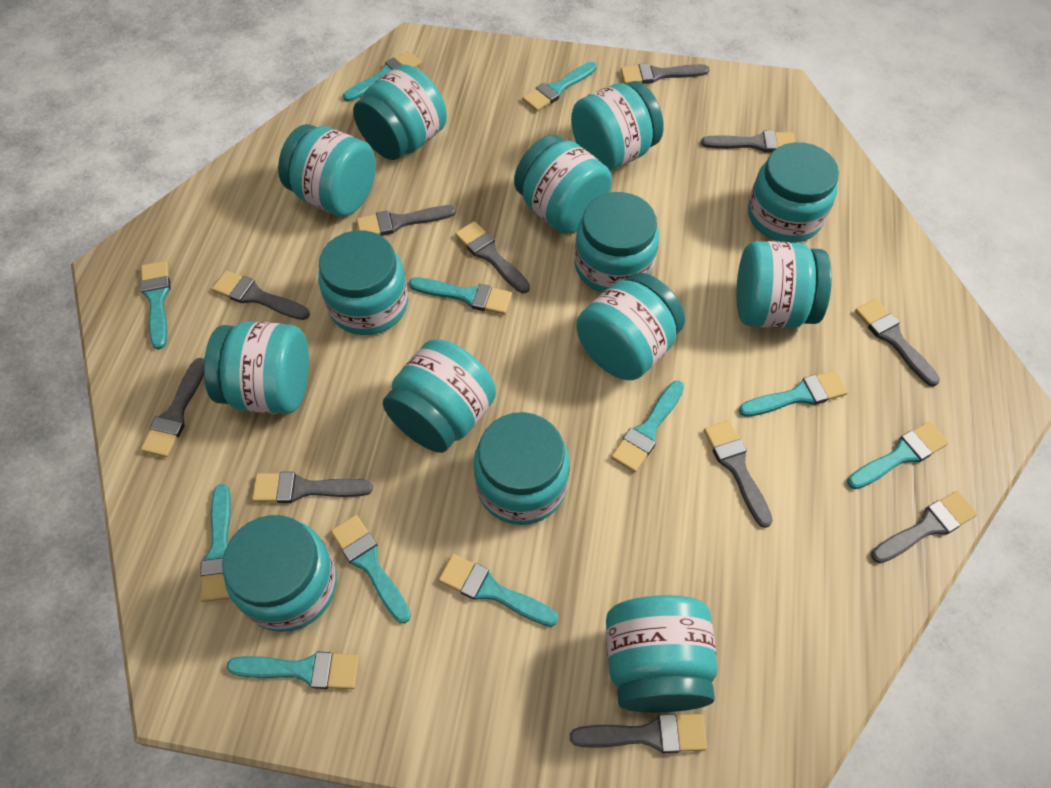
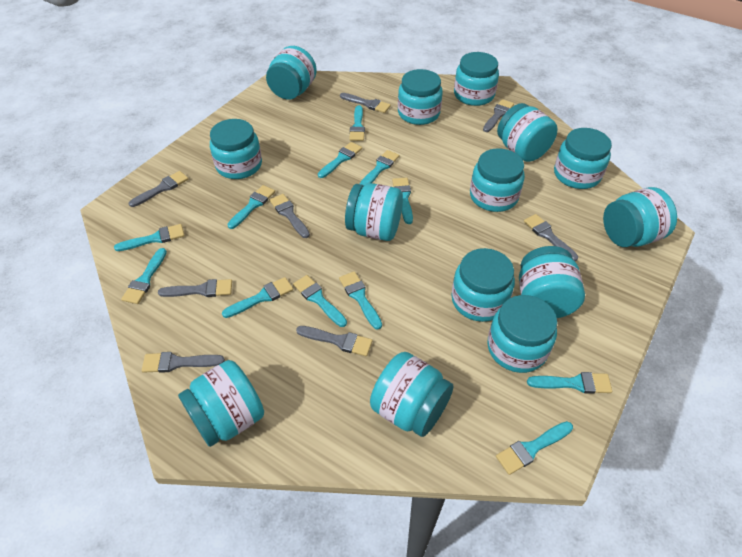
grey brush: [141,358,204,457] [212,271,310,320] [252,472,373,503] [356,205,456,236] [455,221,530,293] [570,714,707,753] [621,63,710,84] [701,131,795,153] [704,420,773,528] [855,299,940,387] [871,491,977,563] = 11 -> [129,171,188,207] [142,352,225,373] [158,279,232,297] [270,194,310,238] [296,326,373,356] [340,93,391,113] [483,99,514,132] [524,214,578,261] = 8
turquoise brush: [140,261,171,350] [200,484,231,602] [227,651,359,689] [331,515,411,623] [343,51,422,102] [409,278,512,314] [439,554,559,627] [522,62,597,111] [611,381,684,472] [739,370,848,417] [847,421,949,489] = 11 -> [114,224,185,251] [121,248,167,304] [222,277,293,318] [227,185,275,229] [293,275,347,327] [318,142,362,178] [339,271,382,330] [349,105,365,141] [360,150,399,185] [392,178,413,224] [496,421,573,475] [527,372,612,394] = 12

